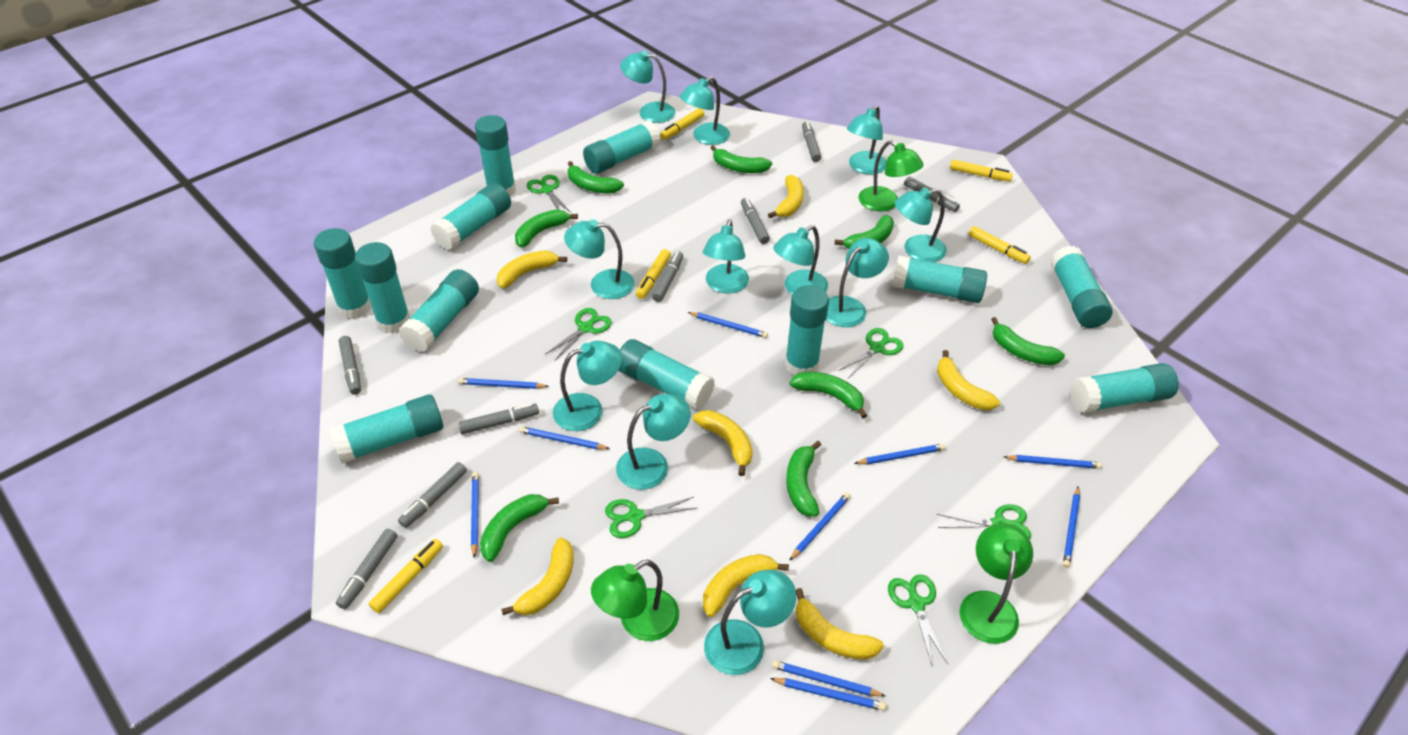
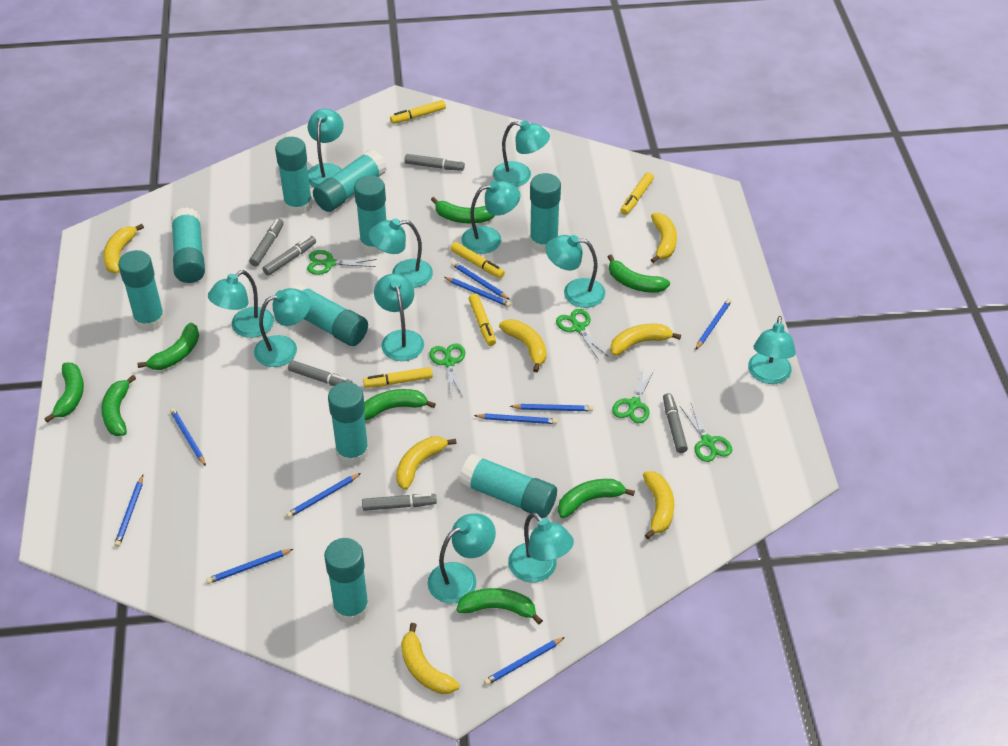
green lamp: [591,560,679,641] [859,141,924,211] [959,523,1033,644] = 3 -> none = 0
green scissors: [527,175,571,213] [545,308,612,360] [605,497,697,538] [838,328,903,378] [888,574,948,665] [936,504,1031,540] = 6 -> [307,250,377,275] [429,343,465,399] [556,309,609,360] [612,367,655,423] [680,403,732,462] = 5
grey marker: [336,529,397,609] [339,336,361,395] [398,462,467,528] [458,404,539,434] [652,251,683,302] [741,198,770,244] [802,121,821,162] [904,176,960,212] = 8 -> [249,219,284,266] [263,236,316,276] [288,360,353,386] [362,493,437,511] [405,154,465,171] [663,393,688,453] = 6
turquoise glue stick: [314,228,372,319] [329,395,443,463] [355,242,410,334] [399,269,479,352] [430,183,511,250] [475,115,516,197] [583,120,661,174] [618,339,715,410] [785,285,829,375] [892,255,987,303] [1051,246,1113,328] [1070,363,1179,413] = 12 -> [118,250,165,332] [171,207,205,283] [275,137,313,215] [292,284,368,346] [313,149,387,212] [324,538,369,624] [328,382,369,466] [354,175,386,255] [459,454,557,518] [530,173,561,253] = 10

